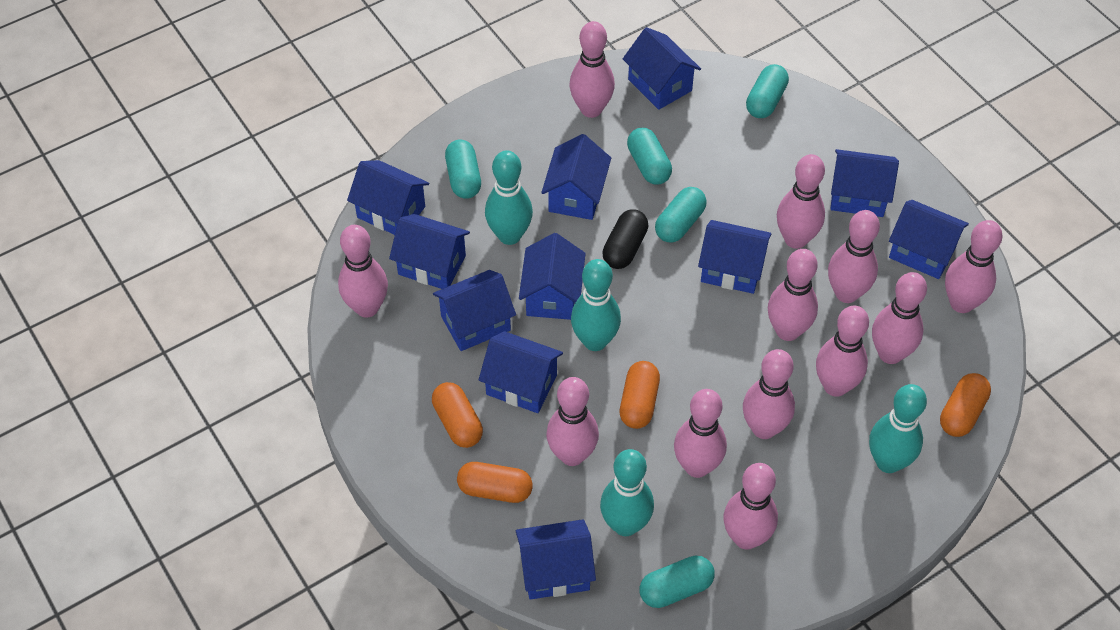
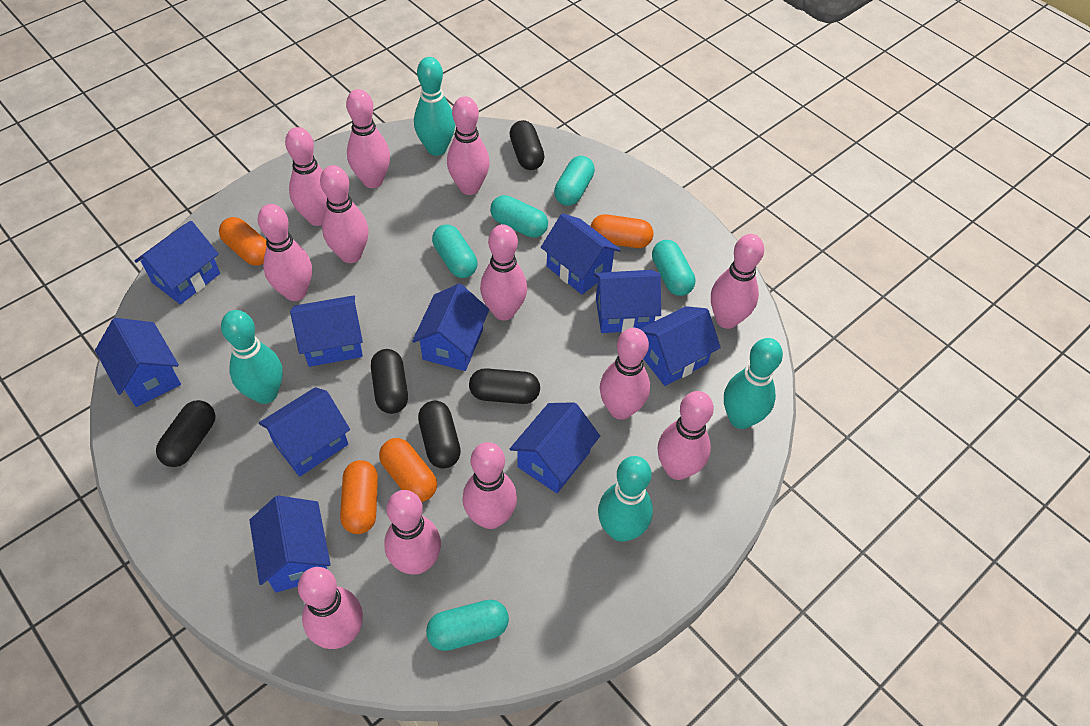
black capsule: [602,209,648,269] = 1 -> [156,400,216,467] [371,349,408,414] [418,401,461,468] [469,368,540,404] [510,120,544,170] = 5
blue house: [347,160,429,235] [389,214,470,289] [433,270,516,351] [479,331,563,413] [516,519,596,600] [519,233,586,320] [541,134,611,220] [623,27,701,110] [698,220,771,294] [831,149,899,217] [889,200,969,279] = 11 -> [95,318,181,407] [135,221,220,304] [249,496,331,593] [259,387,350,477] [290,295,363,367] [412,284,489,371] [510,402,600,493] [541,213,621,295] [594,270,661,333] [640,306,721,386] = 10

